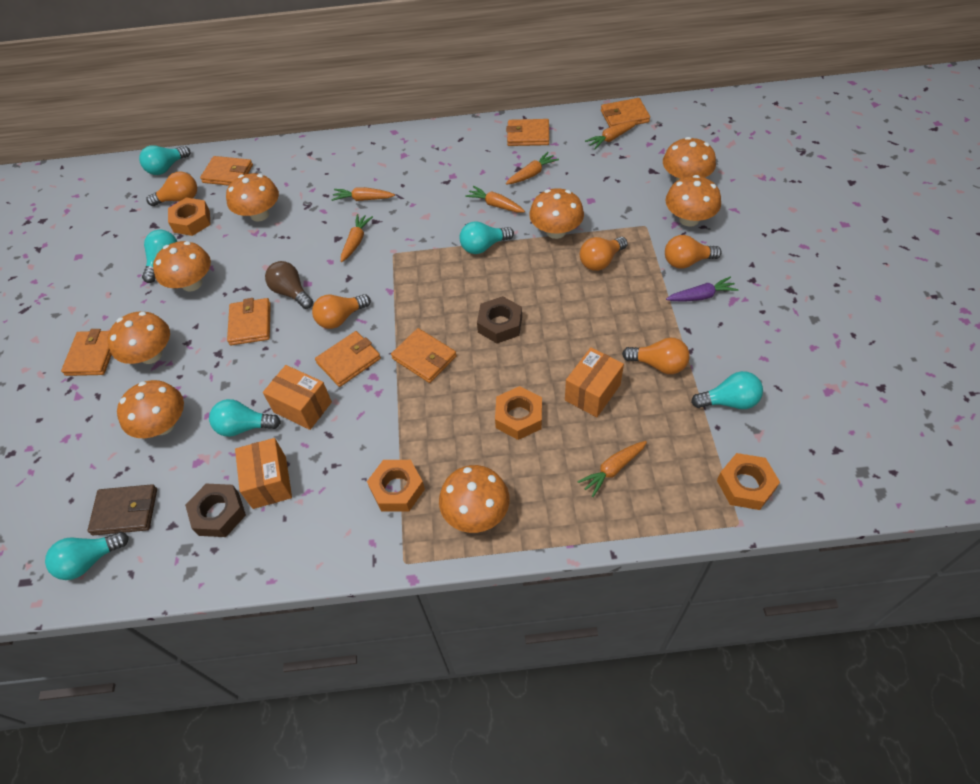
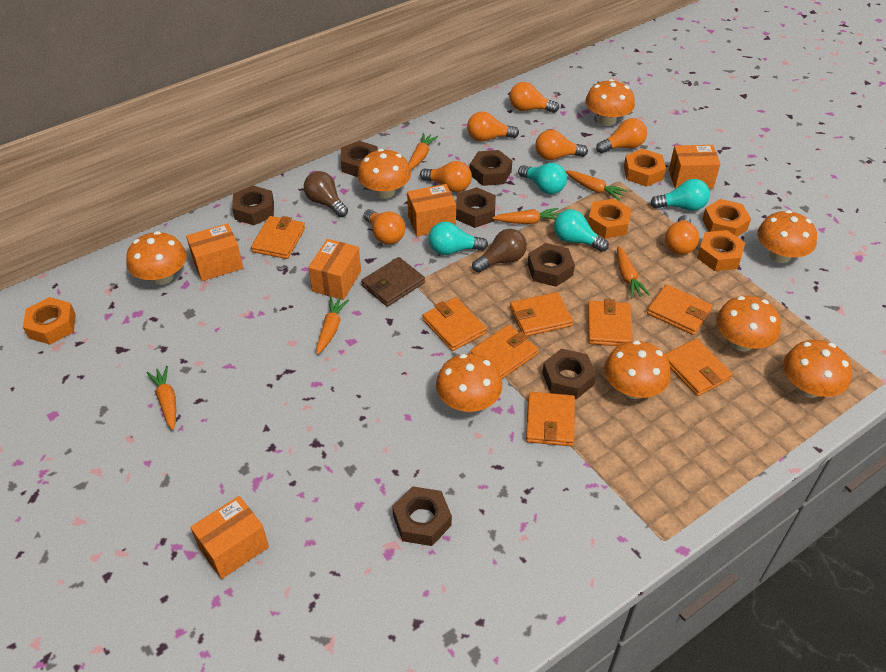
brown light bulb: [265,261,313,309] = 1 -> [304,171,348,217] [472,229,527,273] = 2
brown nut: [185,484,246,537] [477,296,522,344] = 2 -> [232,185,274,225] [341,141,378,177] [392,486,452,546] [456,187,496,228] [470,150,512,186] [527,243,575,287] [542,348,596,399] = 7
orange box: [235,438,292,509] [263,365,332,430] [565,347,624,417] = 3 -> [186,223,243,281] [190,496,269,579] [308,239,361,300] [407,184,456,236] [669,145,720,189] = 5
orange light bulb: [146,171,197,206] [312,294,371,329] [580,237,628,271] [622,337,690,374] [665,235,722,269] = 5 -> [364,209,405,245] [420,161,472,192] [467,111,519,142] [509,82,559,113] [535,130,588,160] [596,118,647,154] [665,215,699,255] = 7
orange nut: [168,198,211,236] [367,460,425,512] [495,386,542,440] [717,453,780,510] = 4 -> [23,297,76,345] [588,199,632,239] [624,149,666,187] [697,230,745,271] [702,199,751,237] = 5
orange wallet: [61,329,111,376] [200,156,253,186] [227,298,271,345] [315,331,381,387] [391,328,457,383] [506,119,549,146] [601,98,650,127] = 7 -> [251,216,305,259] [423,297,487,351] [470,325,538,380] [510,292,573,336] [526,392,575,446] [588,299,633,346] [647,284,712,335] [665,339,732,396] = 8
purple carrot: [666,277,738,301] = 1 -> none = 0
turquoise light bulb: [45,532,129,580] [139,145,191,175] [142,230,177,283] [209,399,281,437] [460,221,514,254] [691,371,763,409] = 6 -> [429,222,488,255] [518,163,567,194] [554,209,609,252] [650,179,710,211] = 4

